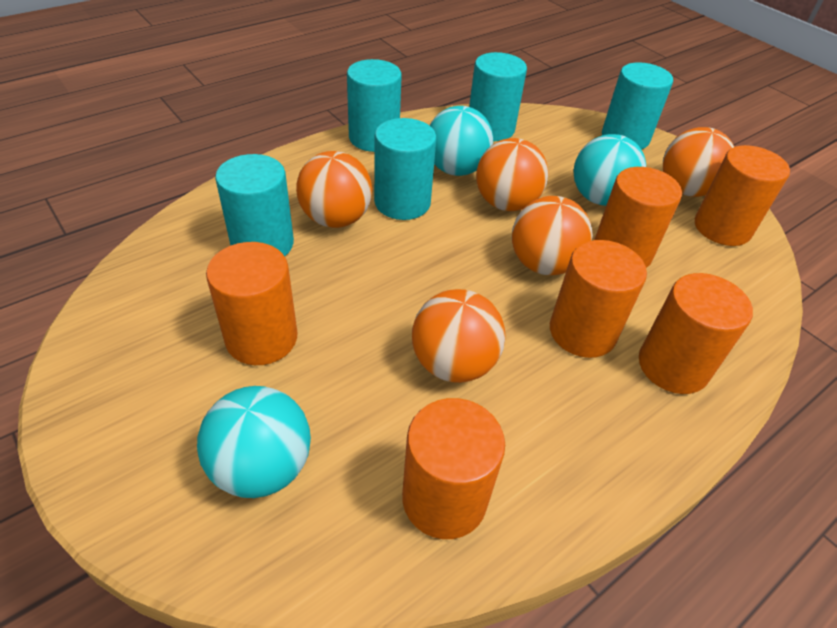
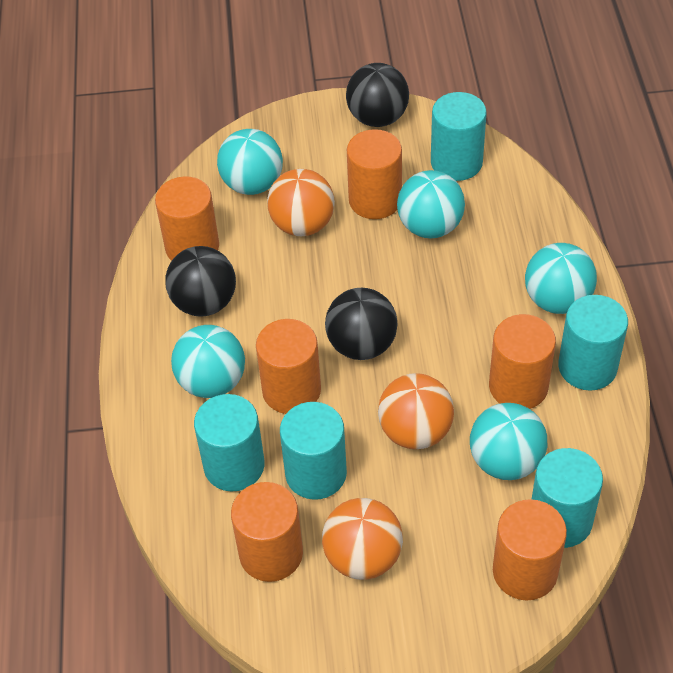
black ball: none = 0 -> [165,246,236,317] [325,288,398,360] [346,63,409,127] = 3
orange ball: [296,151,372,228] [412,289,505,383] [476,138,548,211] [512,196,593,275] [663,127,734,197] = 5 -> [267,169,335,236] [322,498,403,580] [378,373,454,449] = 3
turquoise ball: [197,386,311,498] [430,106,493,176] [574,134,646,206] = 3 -> [171,325,245,398] [217,129,283,195] [397,170,465,238] [470,403,547,480] [525,243,597,314] = 5

